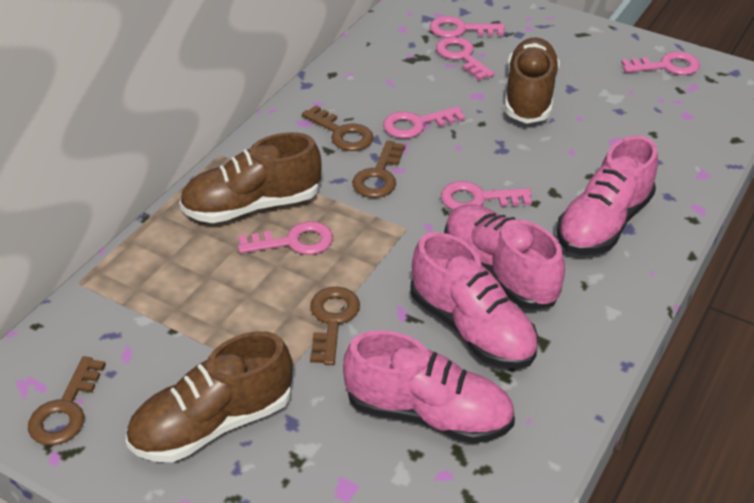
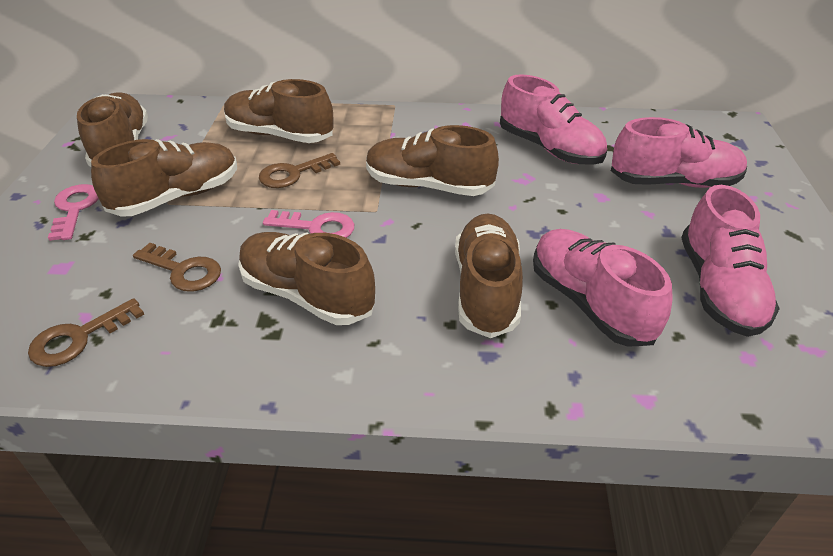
brown key: [28,356,106,445] [302,105,373,151] [310,287,360,365] [352,140,405,198] = 4 -> [28,298,144,367] [133,243,221,292] [259,153,340,188] = 3
brown shoe: [126,331,293,462] [179,132,322,223] [505,37,560,124] = 3 -> [77,92,148,167] [91,139,237,217] [224,79,333,143] [238,232,375,325] [366,125,499,196] [455,214,523,338] = 6
pink key: [238,221,333,255] [383,106,465,139] [430,16,505,38] [436,37,495,80] [441,181,532,210] [621,52,700,75] = 6 -> [48,184,99,241] [263,210,354,238] = 2

